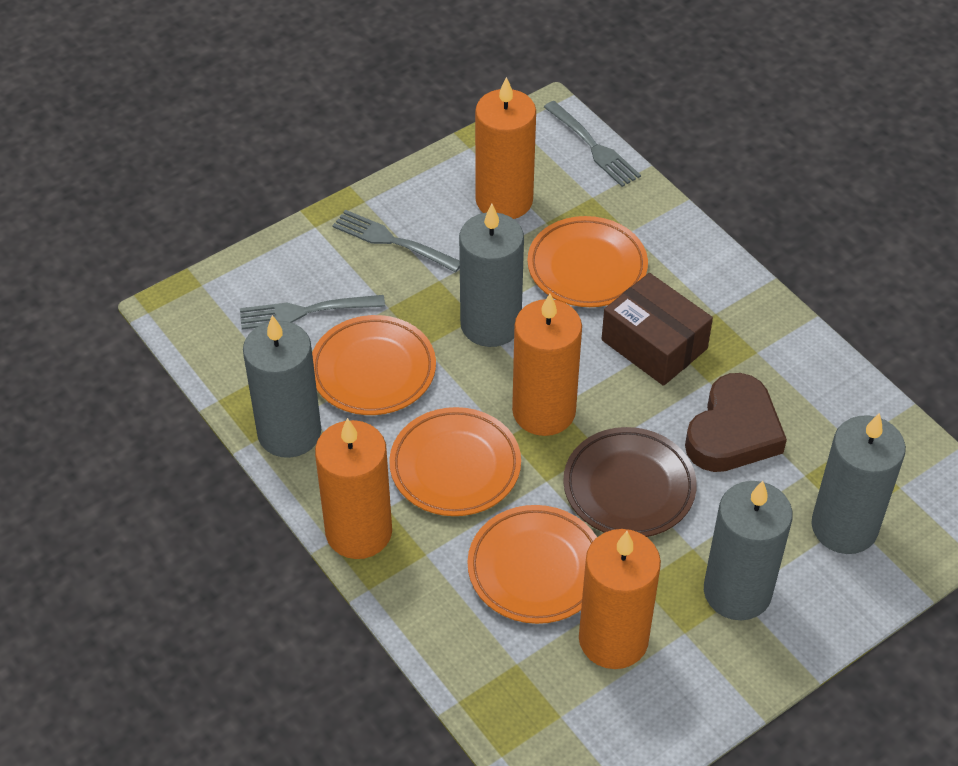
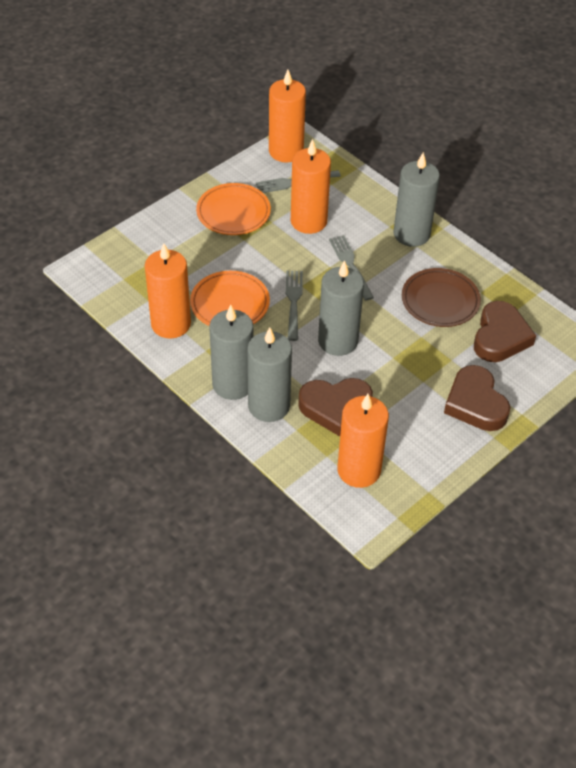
brown box: [602,273,713,386] = 1 -> none = 0
brown heart: [685,373,787,472] = 1 -> [298,378,373,436] [444,365,510,431] [474,301,536,362] = 3
orange plate: [312,315,436,415] [389,407,521,516] [467,505,597,624] [527,216,648,307] = 4 -> [190,271,270,326] [196,183,271,235] = 2

